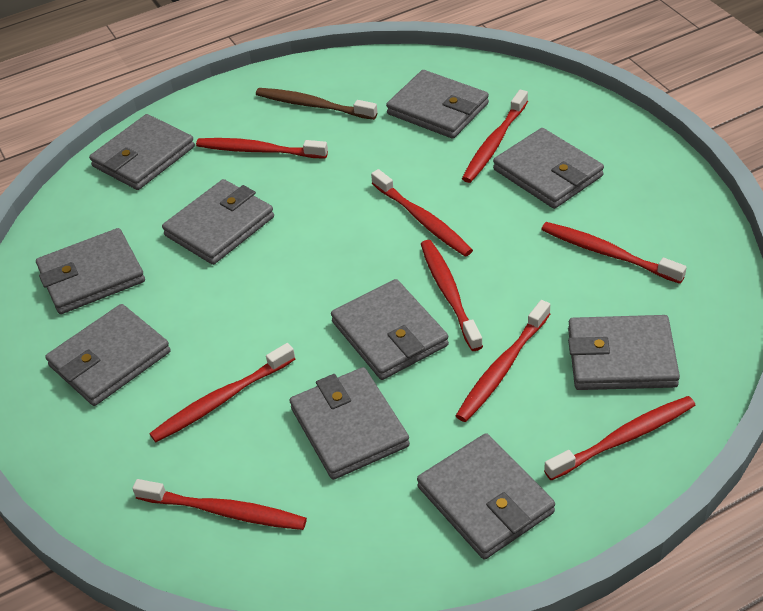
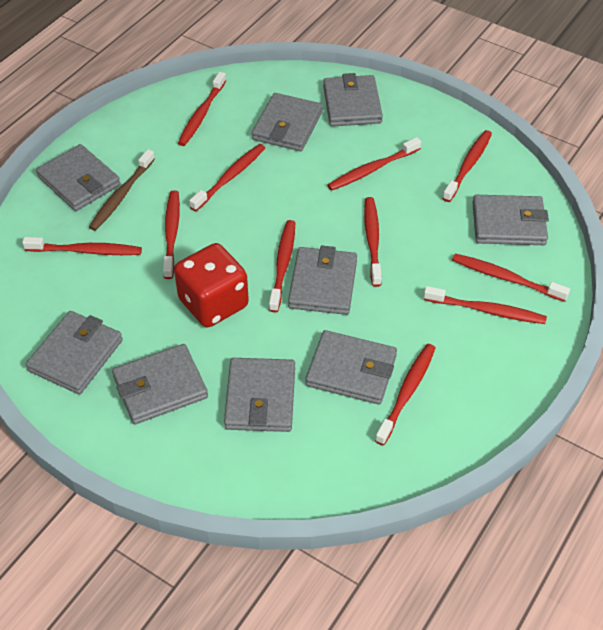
grey wallet: [36,228,145,314] [45,304,171,406] [89,114,195,190] [162,179,274,265] [290,367,410,480] [331,279,449,380] [386,70,489,139] [417,433,555,559] [493,128,604,209] [568,315,680,390] = 10 -> [26,311,123,394] [36,144,121,211] [112,344,208,424] [224,358,295,432] [252,93,323,151] [288,246,357,315] [305,330,397,404] [323,73,383,127] [472,195,549,245] = 9
red dice: none = 0 -> [174,243,249,327] = 1
red toothbrush: [132,479,307,530] [149,343,295,442] [196,138,328,159] [371,169,473,256] [421,240,483,351] [456,300,550,422] [462,89,528,183] [541,222,687,284] [544,396,696,481] = 9 -> [22,237,142,255] [163,190,180,279] [178,72,226,146] [189,144,265,211] [269,220,295,312] [327,137,421,191] [364,197,382,287] [375,344,435,446] [424,286,547,324] [442,130,492,202] [452,254,570,302] = 11

